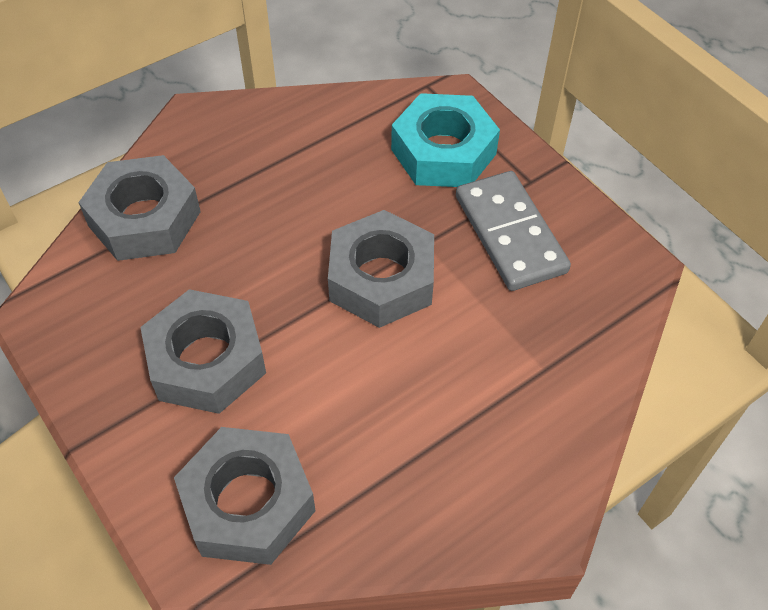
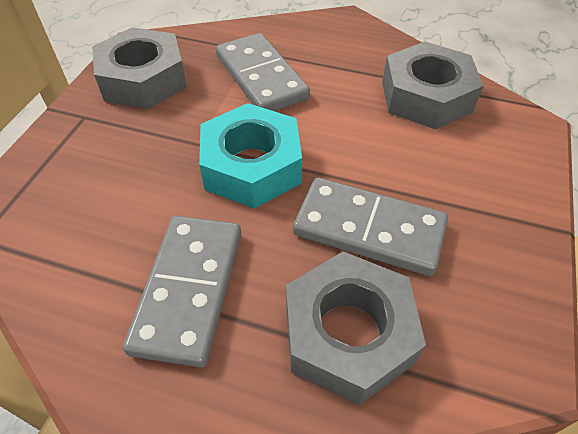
grey domino: [456,171,571,291] = 1 -> [123,216,241,368] [216,33,310,111] [293,177,448,276] = 3
grey nut: [78,155,201,261] [140,289,266,414] [174,427,315,565] [328,210,434,328] = 4 -> [92,27,187,109] [286,251,426,405] [382,42,483,130] = 3

